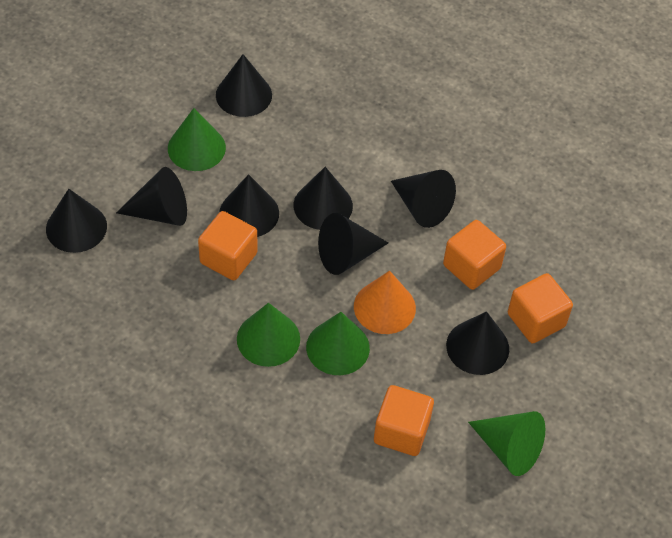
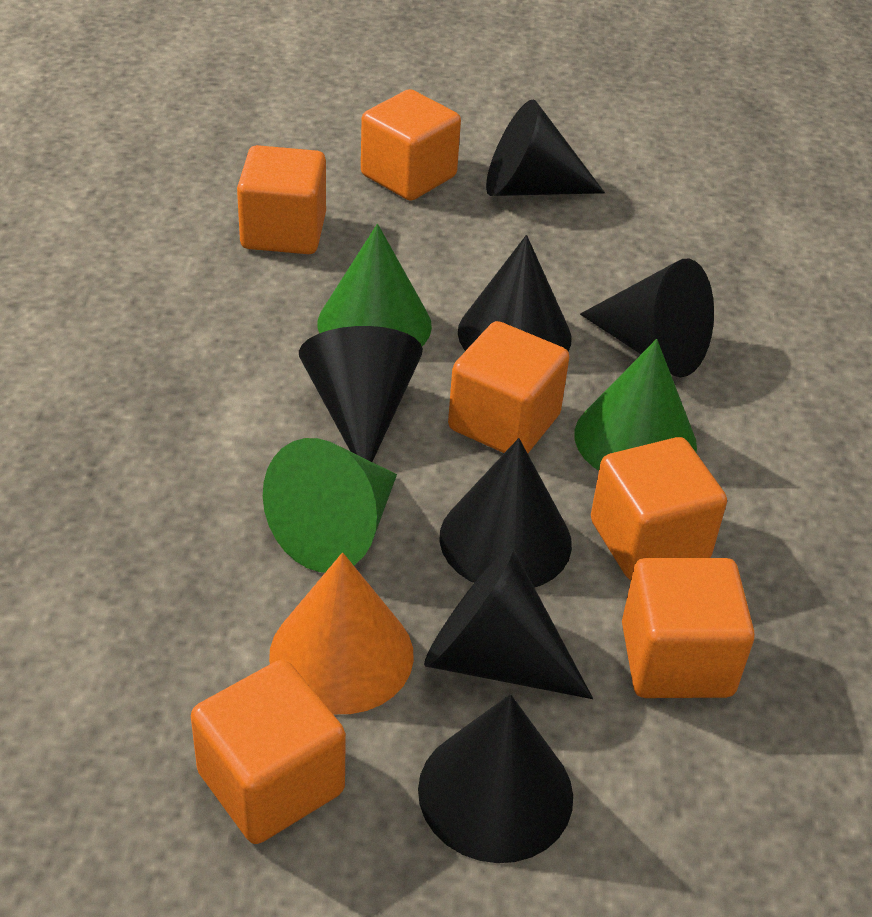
black cone: [46,189,107,253] [116,167,187,226] [216,54,272,117] [220,174,279,237] [294,167,353,230] [318,213,388,275] [391,170,456,228] [446,311,509,375] = 8 -> [299,326,423,462] [418,694,573,863] [424,547,593,699] [439,438,572,588] [458,235,572,352] [486,99,605,196] [580,258,714,377] = 7
green cone: [168,108,226,171] [237,303,300,367] [306,312,370,375] [468,411,545,476] = 4 -> [263,438,397,573] [318,224,432,346] [574,339,697,471] = 3
orange cube: [198,211,258,281] [374,385,434,456] [443,220,506,290] [508,273,573,343] = 4 -> [191,660,346,844] [237,145,326,254] [361,89,461,201] [448,321,569,453] [591,437,727,580] [622,558,755,698] = 6

